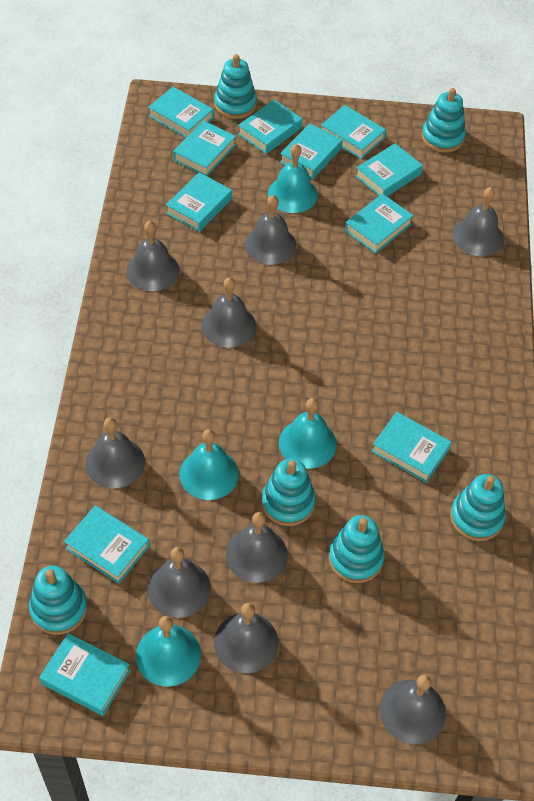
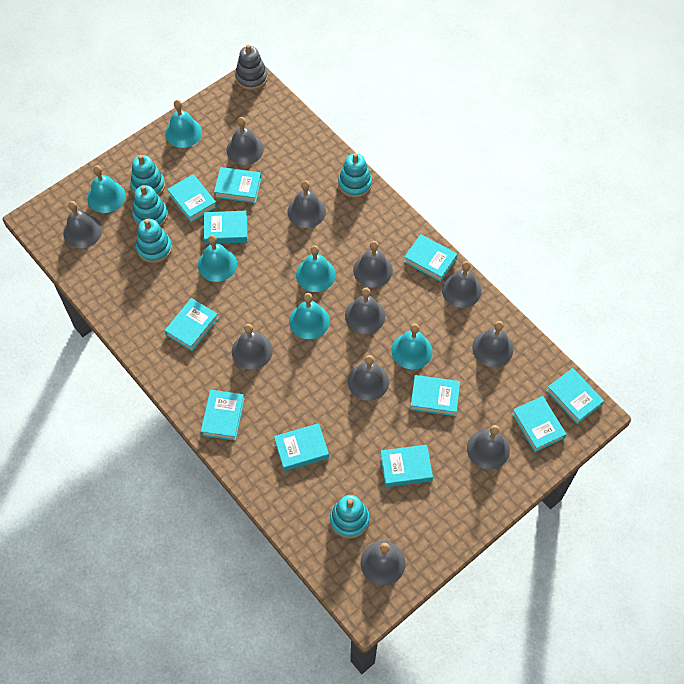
grey bell: [86,417,145,488] [126,221,179,291] [148,547,211,618] [202,277,256,348] [214,603,278,673] [226,512,288,583] [245,195,296,265] [380,675,446,744] [452,187,503,256] = 9 -> [63,201,102,248] [227,117,264,165] [232,324,273,370] [288,180,326,228] [345,288,385,334] [348,355,389,401] [353,241,393,288] [360,541,406,585] [442,261,482,308] [467,425,510,470] [472,321,513,367] = 11
grey stacking toy: none = 0 -> [235,45,268,90] = 1
turquoise bell: [136,616,201,686] [179,429,239,500] [268,144,318,213] [279,398,337,469] = 4 -> [87,165,126,213] [165,100,202,148] [198,235,237,282] [289,293,330,339] [296,245,336,292] [391,323,432,369] = 6
turquoise stacking toy: [29,566,88,635] [214,54,257,119] [261,459,315,526] [328,515,384,583] [422,88,466,153] [450,474,506,541] = 6 -> [130,155,165,196] [132,185,168,226] [136,219,172,263] [330,495,370,538] [338,153,372,198] = 5

